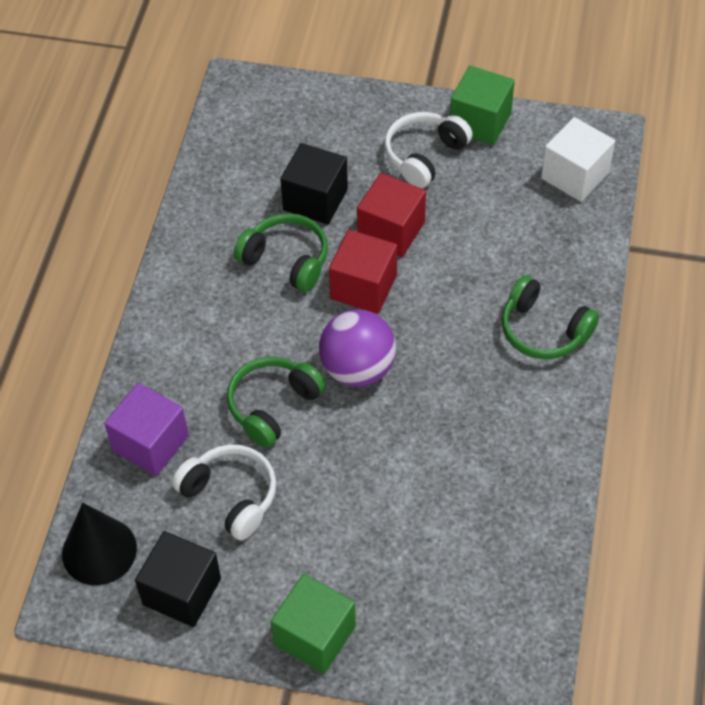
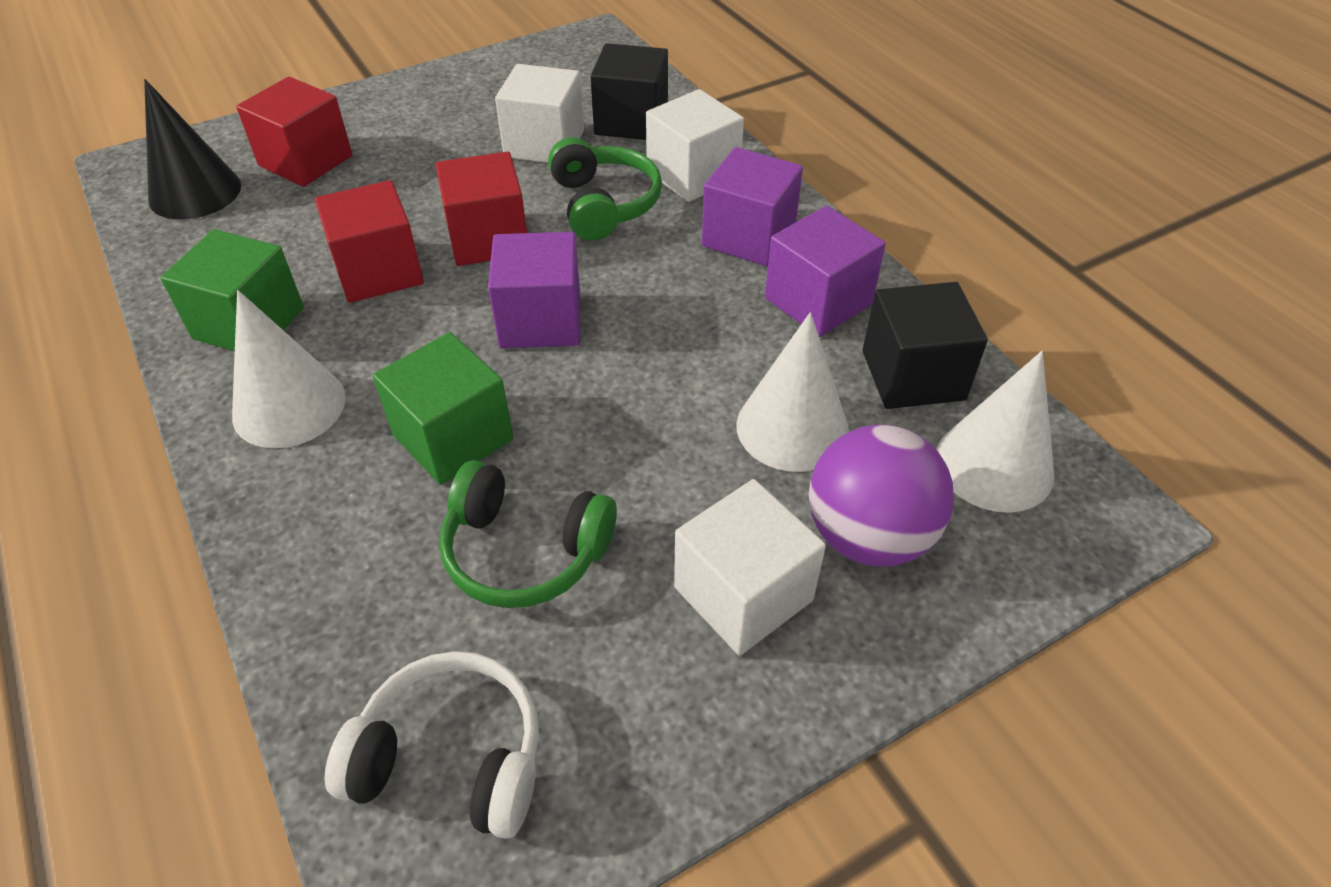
green headphones: [227,357,326,448] [234,213,328,292] [501,275,599,359] = 3 -> [439,460,617,608] [548,137,662,241] = 2
purple cube: [104,383,189,476] = 1 -> [488,232,580,348] [702,147,803,266] [765,206,886,337] = 3
red cube: [329,230,397,314] [357,173,426,257] = 2 -> [236,77,352,187] [315,180,424,303] [436,151,527,266] = 3
white cone: none = 0 -> [232,290,346,448] [736,312,849,472] [936,351,1054,513] = 3
white cube: [541,117,615,202] = 1 -> [495,64,584,163] [646,89,744,202] [674,479,826,656] = 3
white headphones: [172,444,276,540] [384,112,473,188] = 2 -> [324,651,539,839] = 1

